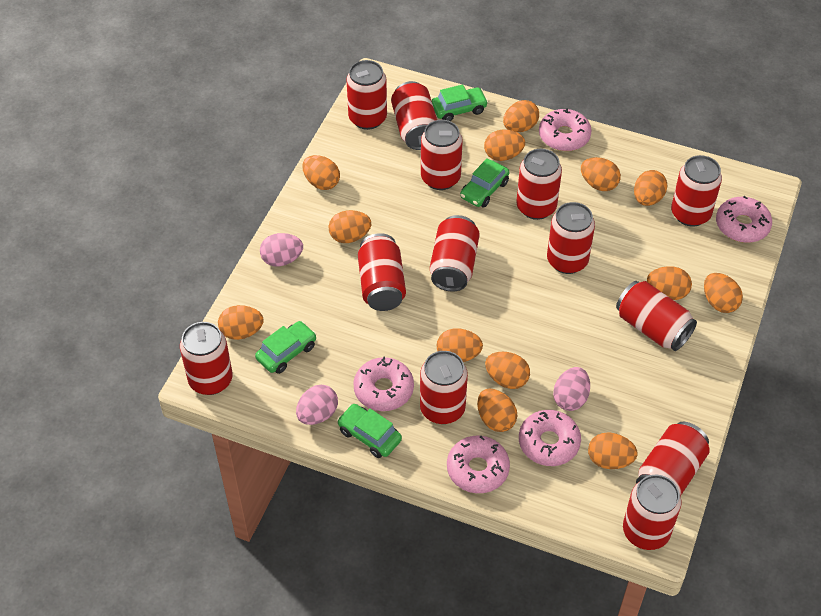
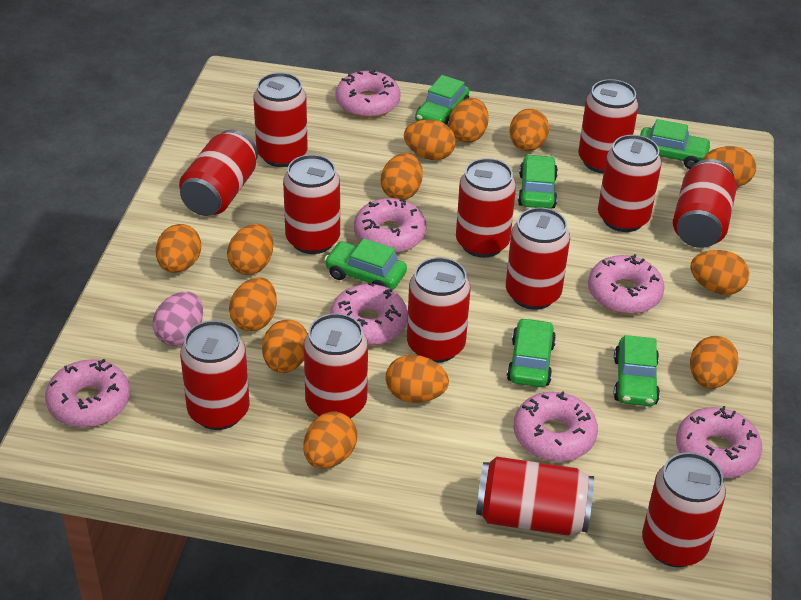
green car: [255,321,316,374] [337,404,402,458] [432,84,488,121] [460,158,509,208] = 4 -> [324,238,407,290] [415,75,469,126] [507,318,556,387] [518,154,558,209] [613,335,660,406] [640,119,712,169] = 6
pink donut: [353,357,414,411] [447,436,510,493] [519,410,581,466] [539,108,592,151] [716,196,772,243] = 5 -> [45,359,130,428] [330,282,408,345] [335,70,401,118] [354,198,427,253] [514,391,598,462] [588,254,665,314] [676,406,762,478] = 7
pink egg: [260,233,303,266] [296,385,338,425] [553,367,590,411] = 3 -> [153,292,203,346] = 1

